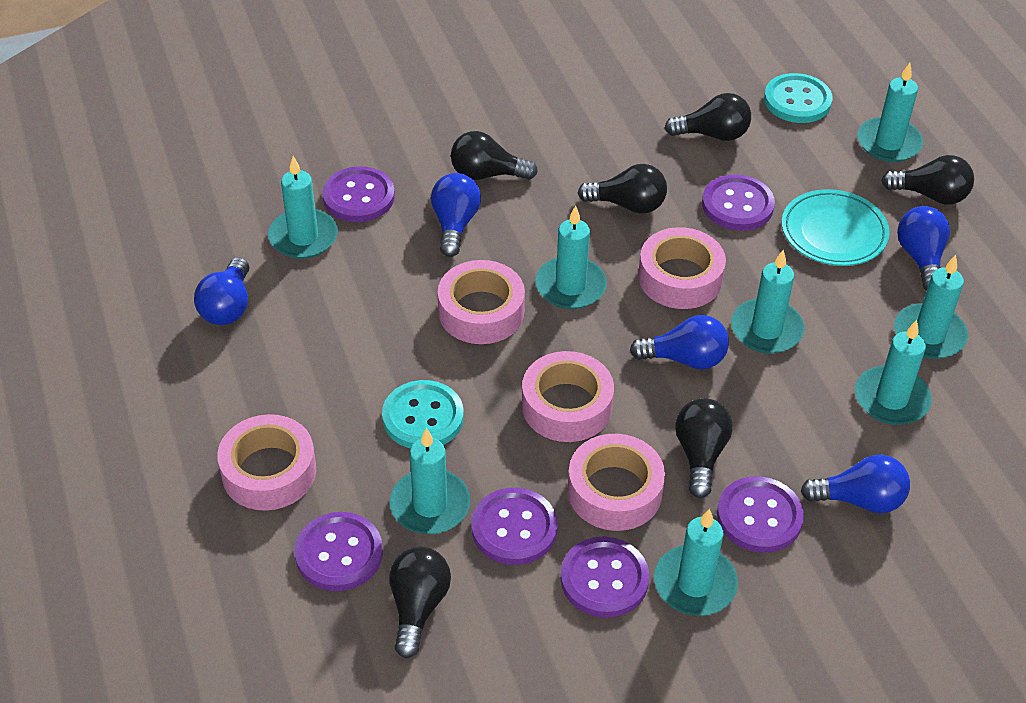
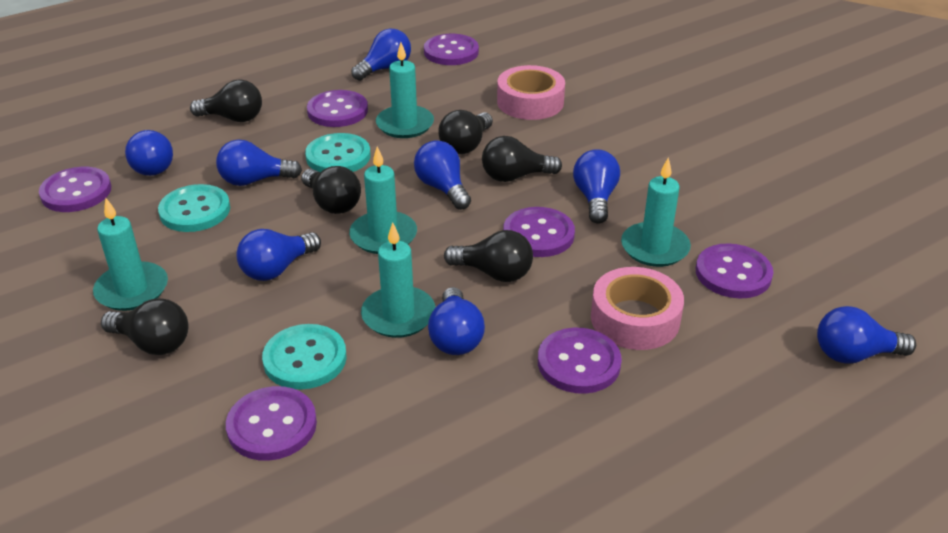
blue light bulb: [194,257,249,325] [431,173,481,257] [630,315,729,369] [801,455,910,513] [897,206,950,290] = 5 -> [125,130,173,176] [216,140,302,186] [236,229,321,281] [351,29,411,81] [414,140,471,210] [428,287,485,355] [573,149,620,224] [817,306,916,364] = 8
pink tape: [217,414,316,511] [438,260,525,344] [522,351,614,442] [568,434,665,531] [638,227,726,309] = 5 -> [497,65,565,120] [591,267,684,350] = 2
purple button: [295,512,383,591] [322,166,395,222] [472,488,558,565] [561,536,649,618] [702,175,775,231] [717,476,804,553] = 6 -> [39,167,111,212] [226,386,317,461] [307,90,368,127] [424,34,479,65] [503,207,575,257] [538,328,622,394] [696,243,773,298] = 7
turquoise button: [382,380,464,448] [764,73,832,123] = 2 -> [158,184,230,232] [262,324,347,390] [305,133,371,172] = 3
turquoise candle: [268,156,338,259] [390,428,470,534] [535,205,607,309] [654,509,738,616] [731,250,805,354] [855,320,932,425] [857,63,923,162] [894,255,968,359] = 8 -> [93,198,168,311] [349,146,417,254] [361,222,436,338] [376,42,434,138] [621,158,691,267] = 5
turquoise plate: [782,189,890,266] = 1 -> none = 0

